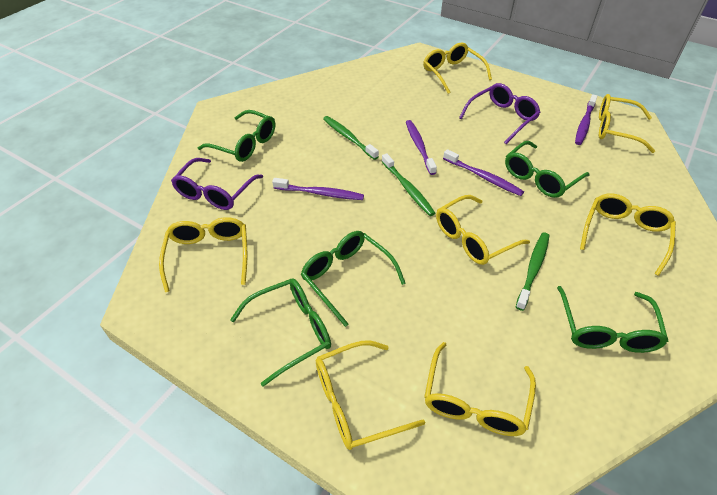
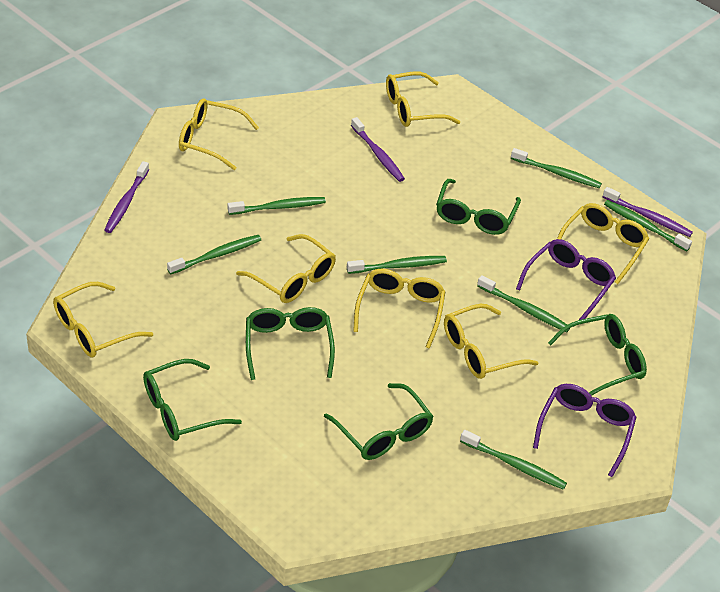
green toothbrush: [323,116,379,160] [381,153,435,216] [516,232,550,311] = 3 -> [167,235,261,274] [228,197,326,215] [347,256,447,274] [460,430,567,490] [477,275,570,332] [511,148,602,188] [604,200,692,252] = 7
purple toothbrush: [272,178,364,200] [406,120,437,175] [443,149,524,196] [575,94,597,145] = 4 -> [104,161,149,233] [351,117,405,182] [603,187,693,237] = 3

